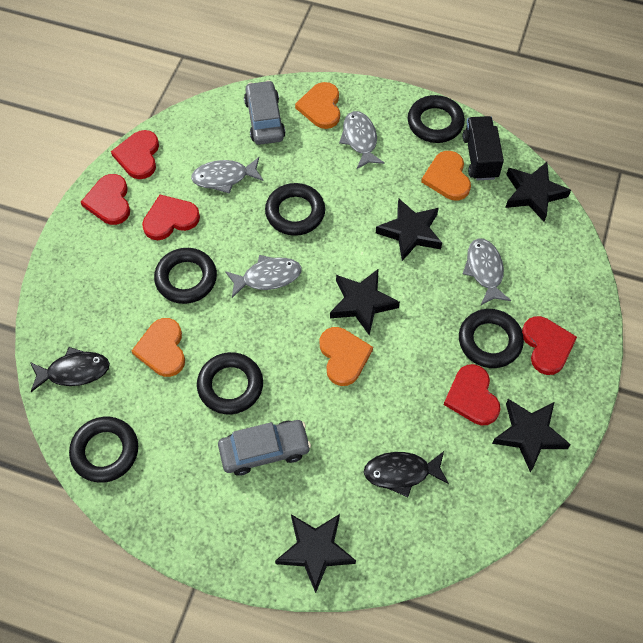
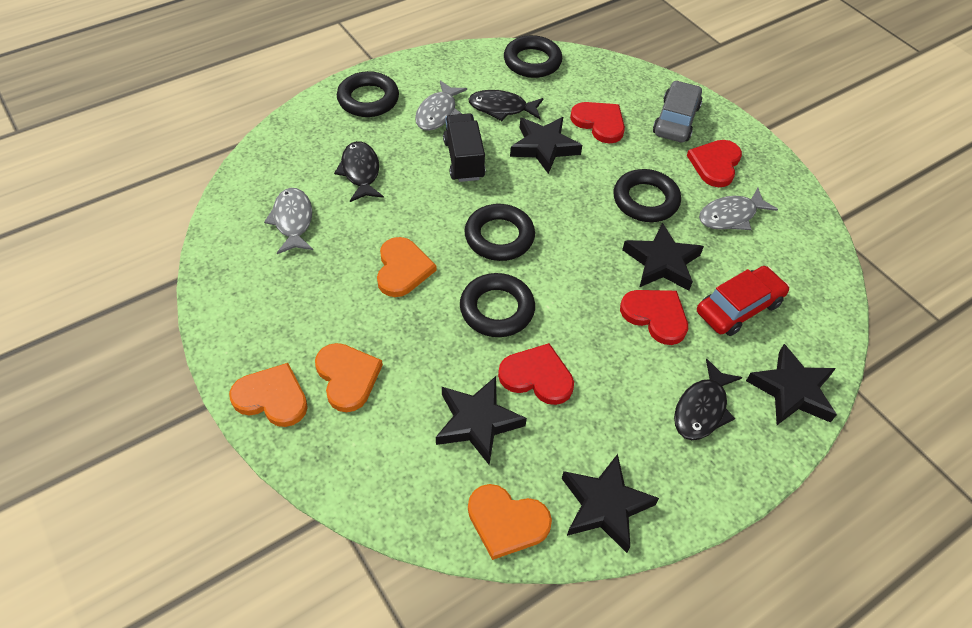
black fish: [30,347,110,392] [364,451,449,497] = 2 -> [334,141,384,202] [468,90,543,121] [674,359,742,440] = 3
black ring: [69,417,138,483] [154,248,217,304] [197,352,263,414] [265,183,325,236] [408,95,465,143] [459,309,524,368] = 6 -> [337,71,399,117] [460,273,535,337] [464,204,535,261] [504,35,562,78] [613,169,681,222] = 5
grey car: [218,420,311,476] [244,80,285,145] = 2 -> [653,80,702,142] = 1
grey fish: [191,157,264,194] [225,255,301,298] [339,111,385,169] [463,238,511,305] = 4 -> [264,188,313,254] [415,81,467,131] [699,188,778,230] = 3
red car: none = 0 -> [697,266,789,336] = 1
red heart: [81,174,130,225] [111,130,159,179] [142,195,200,240] [444,364,501,425] [522,316,577,375] = 5 -> [498,343,574,405] [570,102,625,144] [620,290,688,345] [687,140,742,187] = 4

